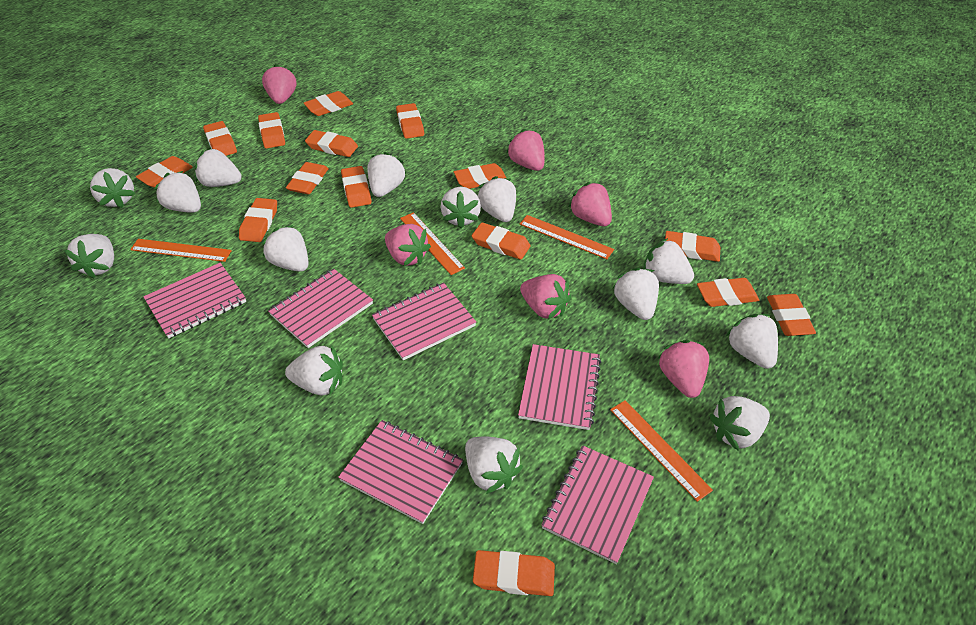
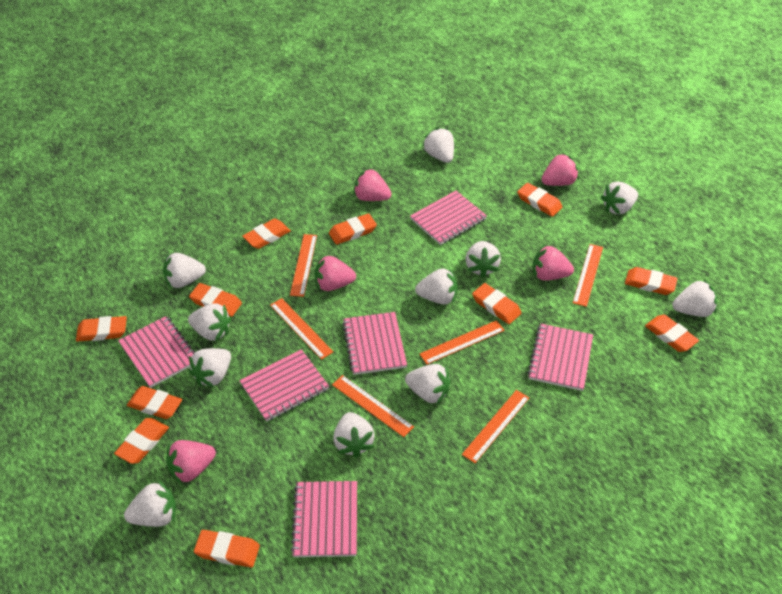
orange eraser: [136,156,193,188] [203,121,237,156] [239,198,277,242] [258,112,285,149] [286,162,329,194] [304,91,353,116] [305,130,358,157] [341,166,372,208] [396,103,424,139] [454,163,506,189] [472,222,531,260] [473,550,555,596] [665,231,720,262] [697,278,759,307] [767,294,816,336] = 15 -> [76,316,127,342] [114,418,169,464] [127,386,182,419] [189,283,242,317] [194,530,260,568] [242,219,291,249] [329,213,377,245] [472,283,521,324] [517,183,562,217] [625,267,678,295] [645,315,699,352] = 11
orange ruler: [130,239,232,262] [400,212,465,275] [520,215,614,259] [610,400,713,502] = 4 -> [270,298,333,360] [290,234,317,297] [332,375,414,437] [420,320,505,364] [462,390,529,463] [573,244,603,307] = 6
pink strawberry: [262,64,296,104] [385,224,431,266] [506,129,545,171] [520,274,571,319] [568,182,612,226] [658,340,709,398] = 6 -> [166,440,216,484] [314,255,356,291] [353,168,392,201] [533,245,574,281] [541,153,579,186] = 5
white strawberry: [64,234,114,279] [90,168,135,208] [154,171,201,213] [194,148,241,187] [262,225,309,272] [285,346,343,395] [367,152,406,197] [441,187,481,229] [465,437,523,494] [478,176,516,222] [612,267,659,320] [643,238,694,284] [709,396,770,451] [726,314,778,369] = 14 -> [124,480,176,527] [163,253,206,288] [188,303,231,341] [189,348,231,387] [333,412,375,458] [405,364,451,404] [415,268,458,304] [423,127,454,163] [466,241,501,278] [601,181,638,215] [672,280,717,317] = 11

